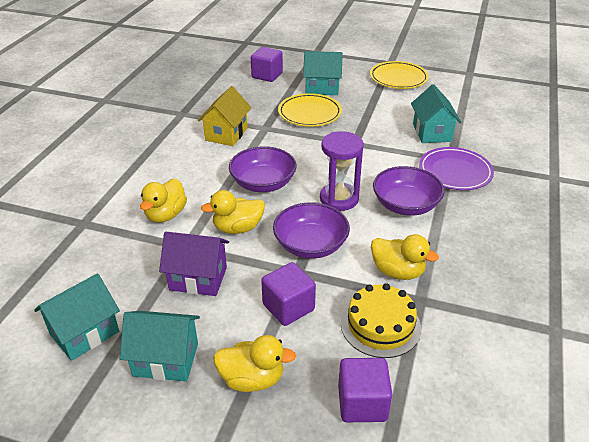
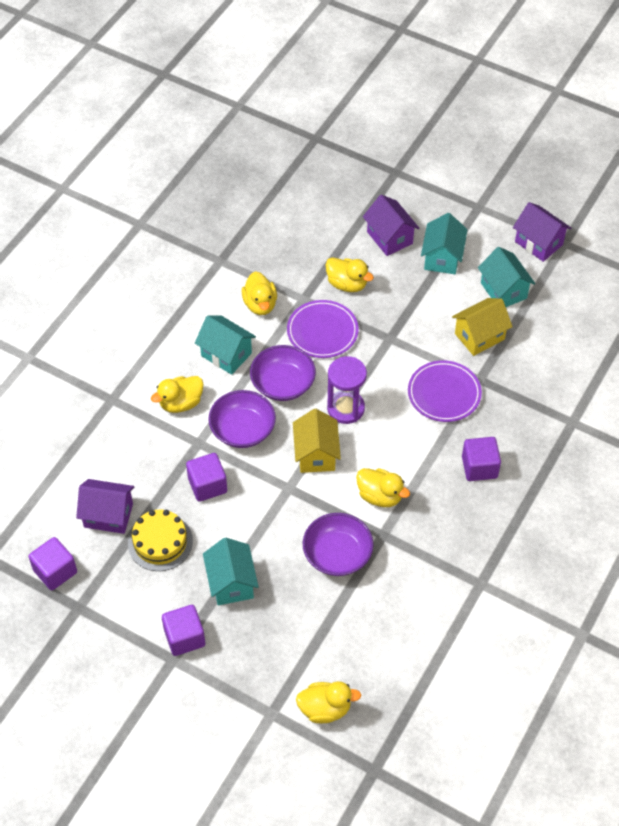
purple cube: [251,47,283,82] [261,262,316,326] [338,358,392,422] = 3 -> [29,537,77,590] [162,605,205,656] [186,453,227,502] [462,437,501,481] = 4
purple house: [159,232,229,296] = 1 -> [76,479,134,534] [363,195,419,256] [513,202,571,262] = 3
purple plate: [419,147,494,190] = 1 -> [287,300,359,358] [408,360,482,422] = 2
yellow duck: [140,178,187,223] [201,190,265,234] [213,335,296,392] [371,234,439,280] = 4 -> [151,376,204,413] [242,271,277,315] [296,681,361,723] [326,257,374,292] [356,468,410,507] = 5
yellow house: [198,86,251,146] = 1 -> [293,409,341,473] [452,298,513,356] = 2
yellow plate: [278,93,342,127] [370,61,429,89] = 2 -> none = 0

